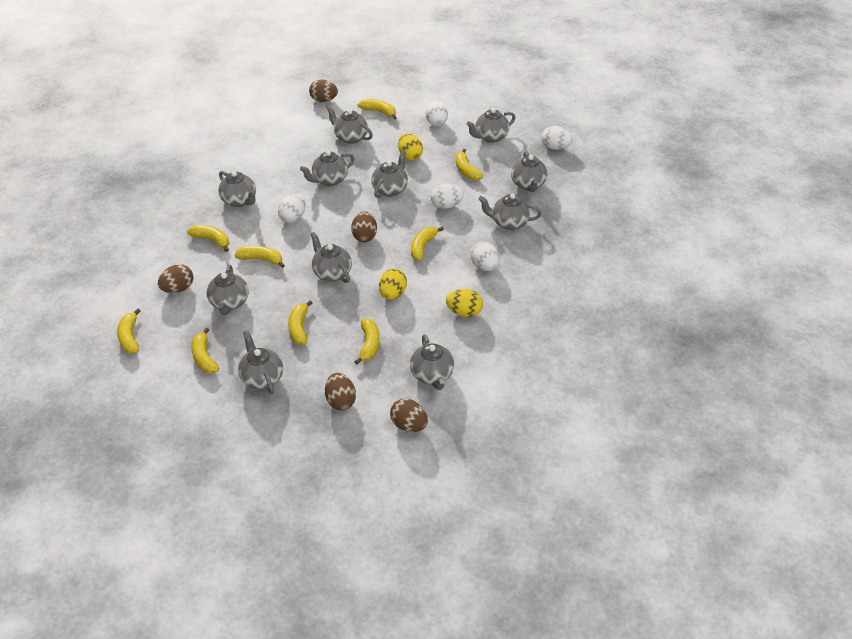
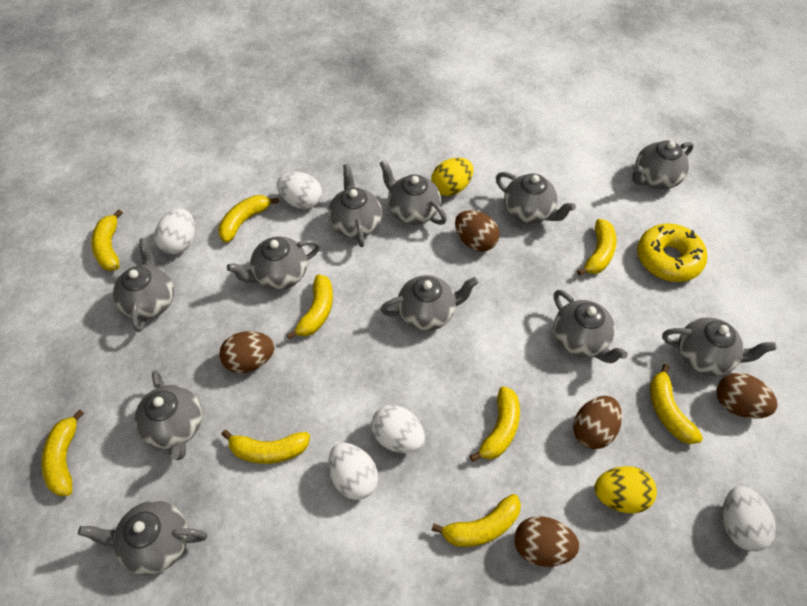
yellow donut: none = 0 -> [637,223,707,282] = 1
yellow egg: [379,269,407,300] [398,133,423,161] [446,289,483,317] = 3 -> [431,158,474,196] [594,466,657,513] = 2

